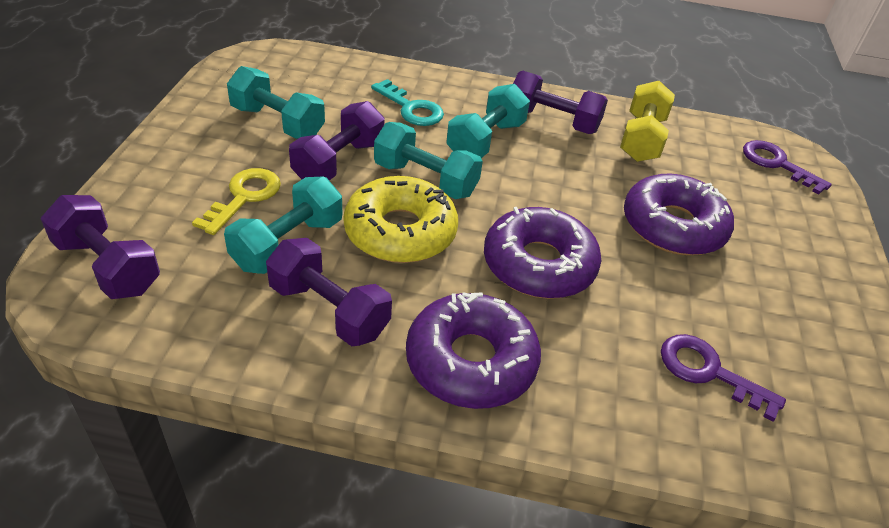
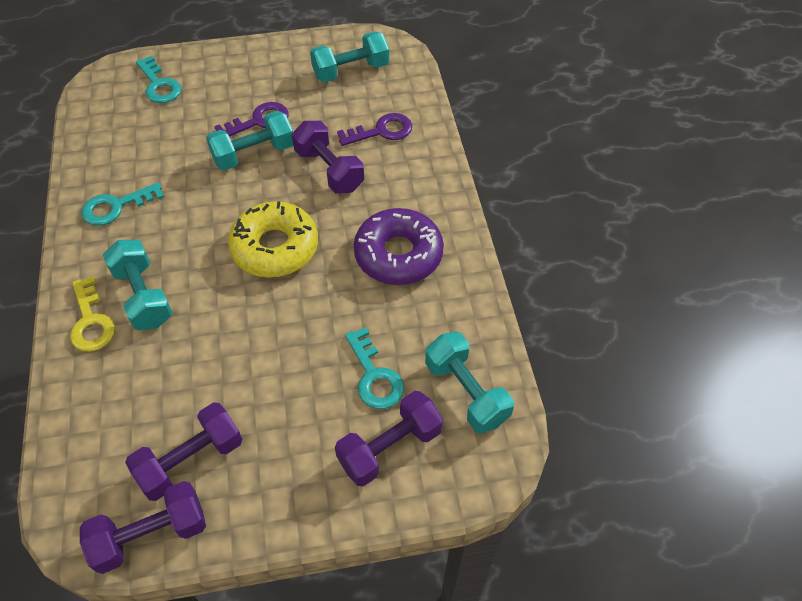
purple donut: [406,292,541,409] [484,207,601,299] [624,174,734,255] = 3 -> [354,208,444,285] = 1
turquoise key: [371,79,444,126] = 1 -> [81,182,164,226] [136,56,181,103] [345,327,404,409] = 3
yellow dumbbell: [620,81,675,162] = 1 -> none = 0

